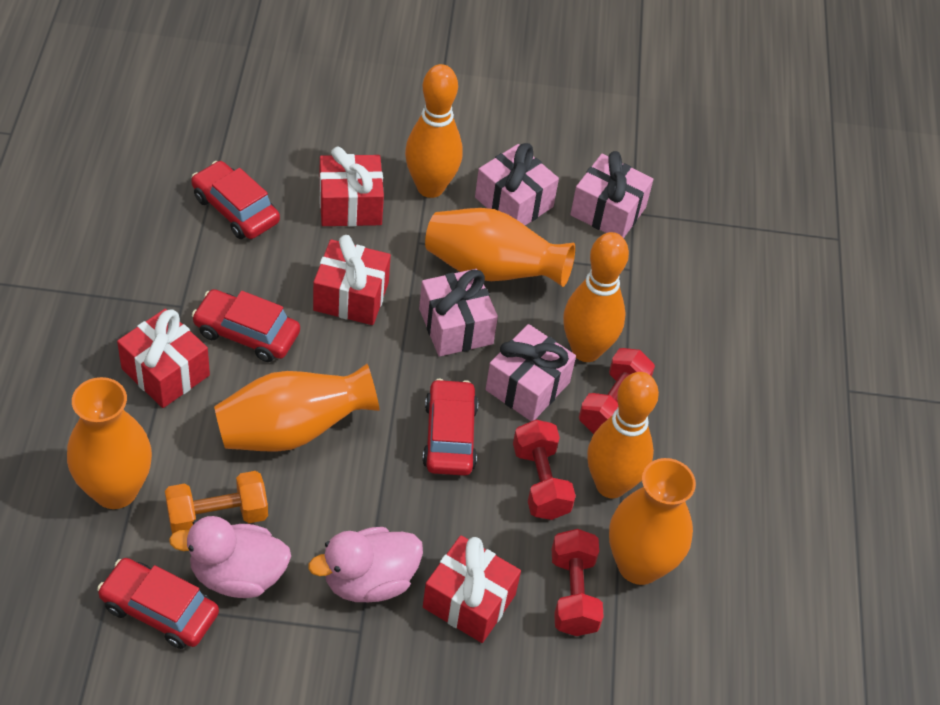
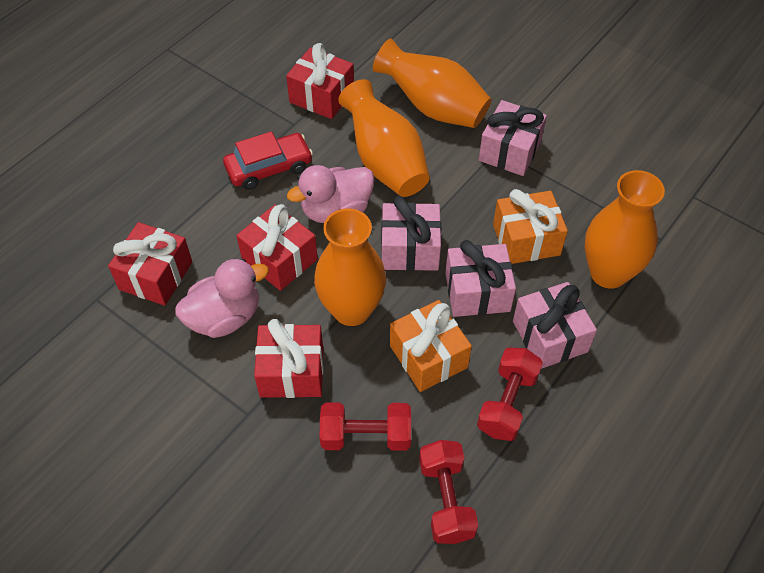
orange bowling pin: [405,64,463,198] [563,232,629,362] [587,372,659,498] = 3 -> none = 0
orange dumbbell: [165,471,268,534] = 1 -> none = 0
orange gift: none = 0 -> [390,300,472,392] [493,189,568,264] = 2
red car: [97,558,219,649] [191,161,280,239] [192,289,300,362] [422,379,478,476] = 4 -> [223,131,313,190] = 1

